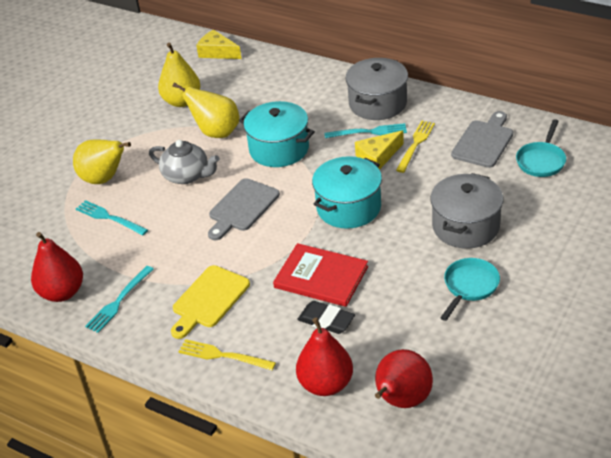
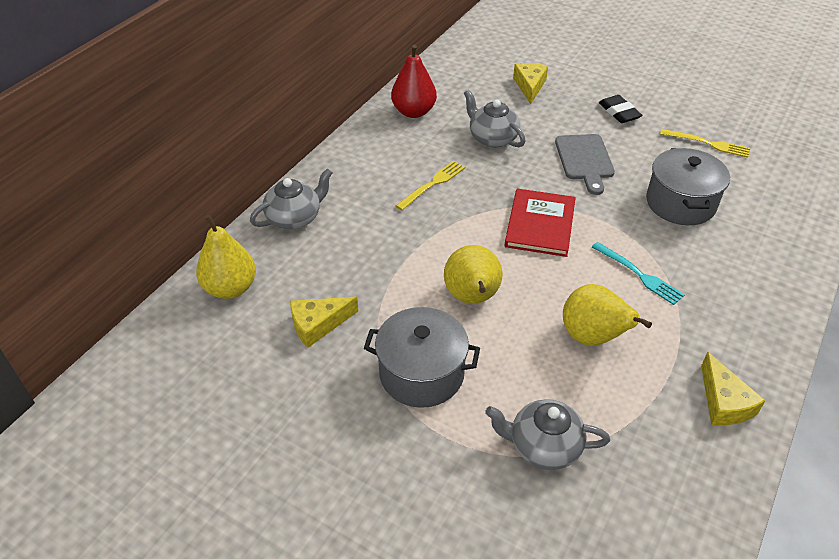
grey cutting board: [208,178,280,240] [451,111,513,168] = 2 -> [555,134,615,195] = 1
grey teapot: [149,140,219,184] = 1 -> [250,168,332,230] [464,90,526,148] [485,399,610,470] = 3
red pear: [31,232,83,302] [296,318,353,396] [375,349,433,408] = 3 -> [391,44,437,118] = 1
turquoise fork: [76,200,148,235] [85,266,154,333] [324,123,407,138] = 3 -> [592,242,684,305] = 1
turquoise pan: [440,258,500,321] [516,119,566,177] = 2 -> none = 0
turquoise pot: [239,101,315,167] [312,156,382,229] = 2 -> none = 0
yellow cheese: [196,30,241,59] [355,130,404,170] = 2 -> [290,297,358,348] [513,63,548,104] [701,352,765,426] = 3
yellow cutting board: [171,265,250,339] = 1 -> none = 0

